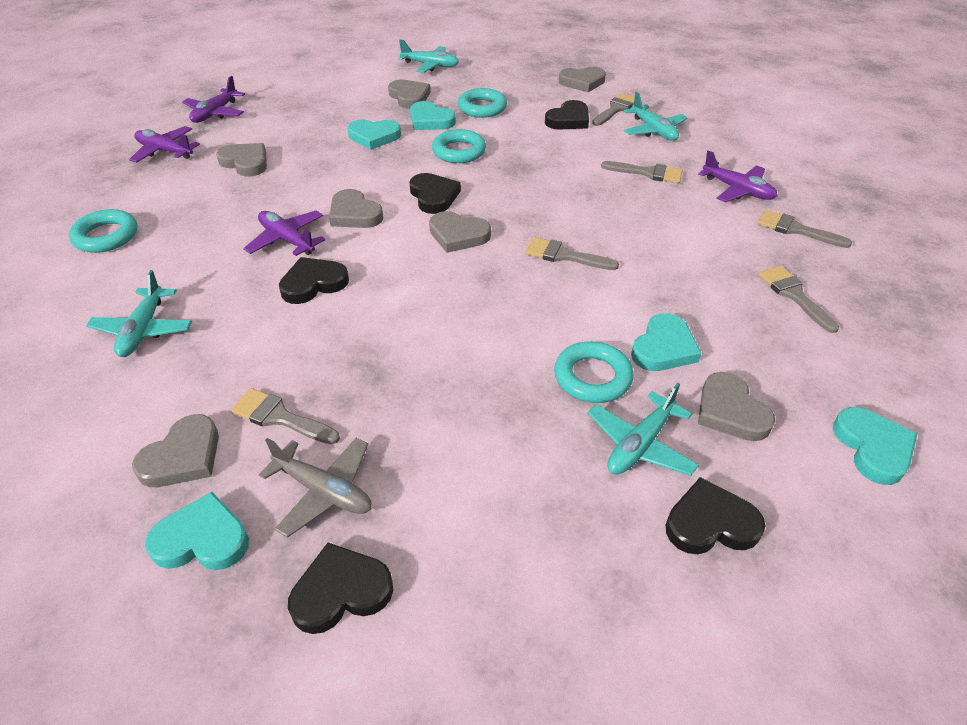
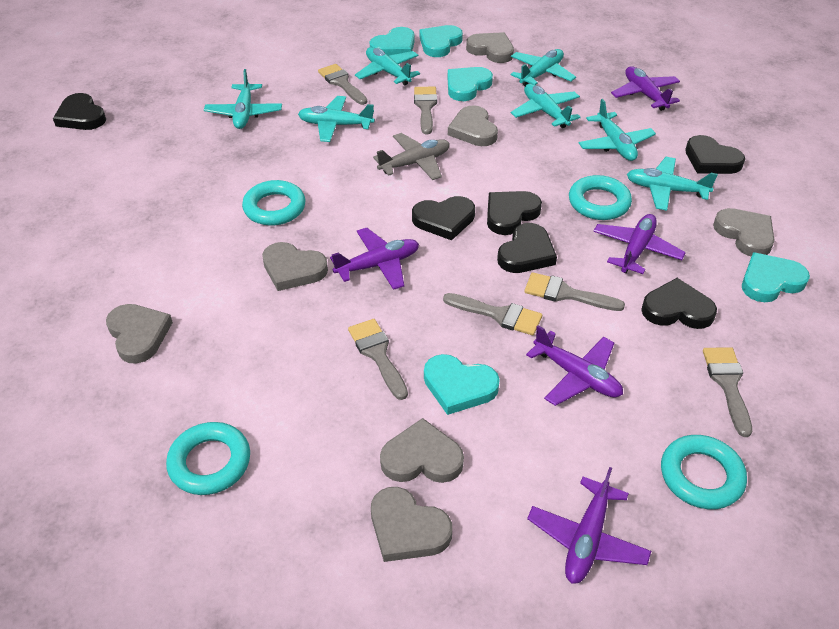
black heart: [279,257,349,304] [288,543,393,634] [409,173,461,214] [545,100,589,130] [666,477,765,554] = 5 -> [53,93,106,130] [412,196,475,240] [487,191,542,235] [497,223,557,273] [641,278,717,329] [685,135,745,174] = 6
purple plane: [129,126,200,163] [182,76,245,123] [243,211,325,256] [699,151,777,202] = 4 -> [330,228,419,290] [526,325,623,406] [527,467,651,584] [593,214,686,274] [611,66,680,111] = 5
turquoise plane: [86,270,192,357] [398,40,459,73] [587,383,699,476] [624,92,687,141] = 4 -> [204,69,282,129] [298,96,375,142] [355,47,420,85] [511,49,576,86] [511,84,581,128] [579,99,656,161] [627,157,718,211] = 7

